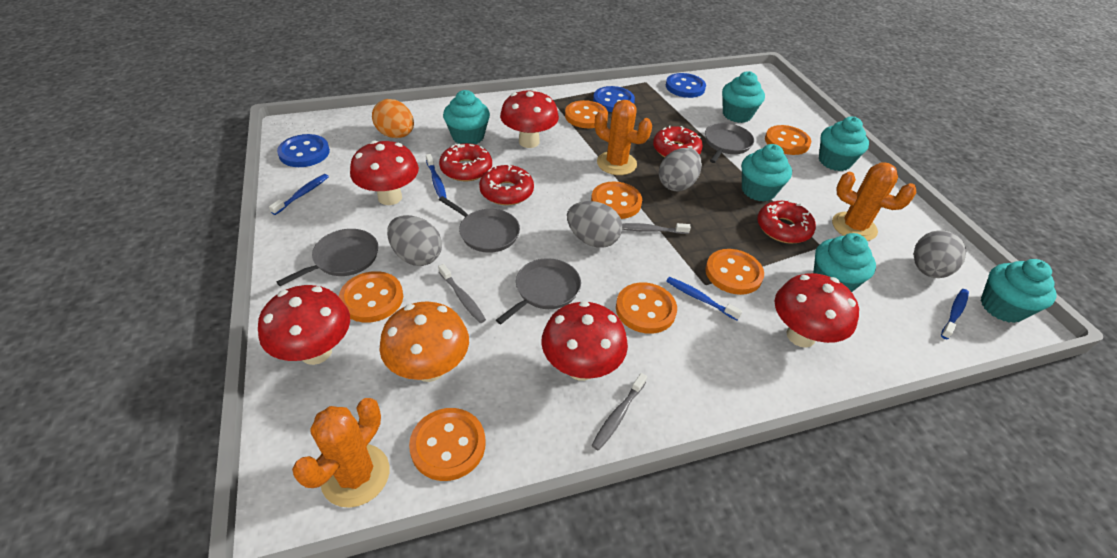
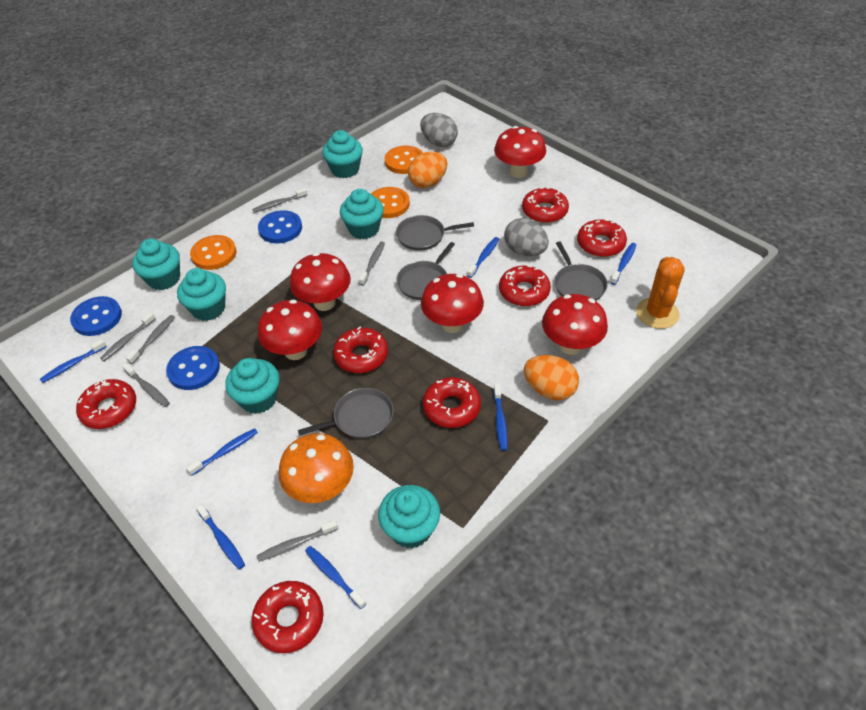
blue toothbrush: [269,174,329,215] [426,154,447,199] [666,277,742,321] [941,289,969,339] = 4 -> [40,339,107,383] [186,428,258,476] [196,504,245,570] [305,546,366,609] [467,237,499,278] [494,384,508,451] [610,243,636,285] = 7
grey egg: [387,215,442,266] [567,201,622,248] [659,148,702,191] [914,230,966,278] = 4 -> [420,113,458,147] [504,218,549,256] = 2
grey toothbrush: [438,264,486,323] [591,373,647,450] [622,223,691,234] = 3 -> [100,312,156,361] [122,363,170,407] [126,315,175,364] [252,188,307,213] [257,520,338,562] [359,242,385,286] = 6
orange button: [339,271,403,323] [409,408,486,481] [565,100,608,128] [591,182,642,219] [616,282,677,334] [705,249,764,295] [765,125,811,155] = 7 -> [190,235,236,270] [371,187,410,218] [385,146,423,174] = 3
orange cactus: [292,398,390,508] [595,100,652,175] [832,162,916,241] = 3 -> [636,257,685,329] = 1
orange egg: [372,99,414,138] = 1 -> [408,152,447,188] [524,355,579,400] = 2
red donut: [439,143,492,181] [479,164,534,205] [653,125,703,157] [757,201,816,244] = 4 -> [76,379,136,429] [252,581,324,653] [333,327,388,373] [423,377,481,428] [499,266,551,306] [522,187,569,223] [577,219,627,257] = 7

